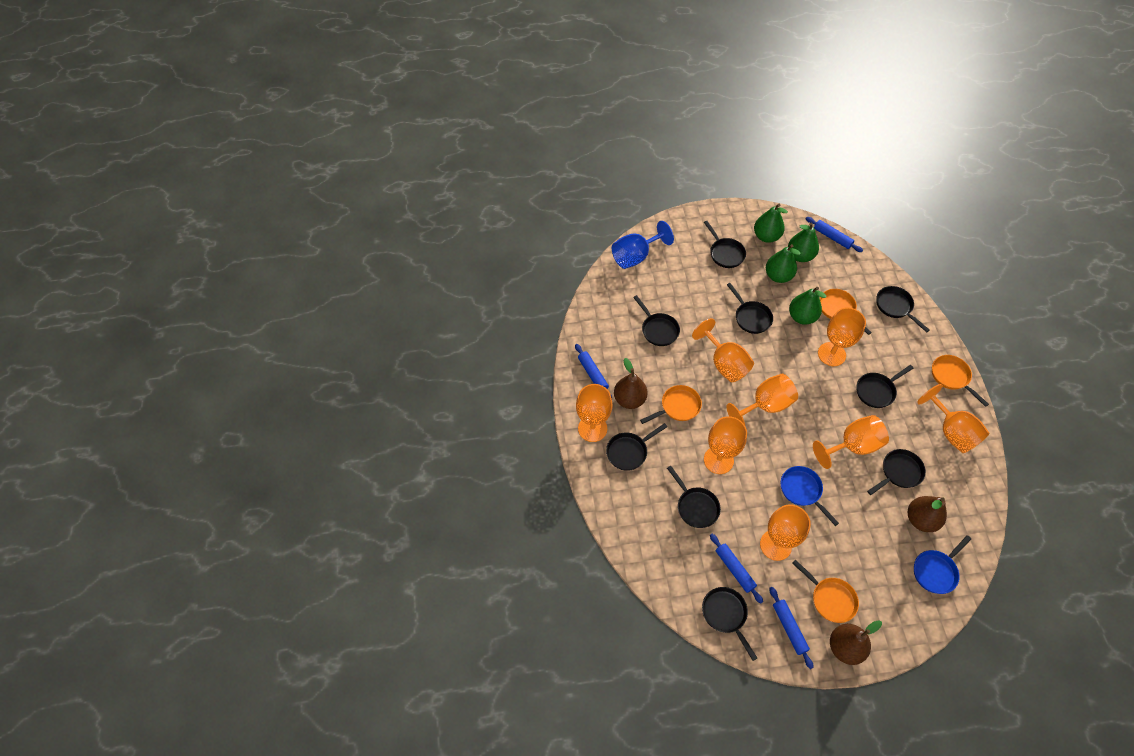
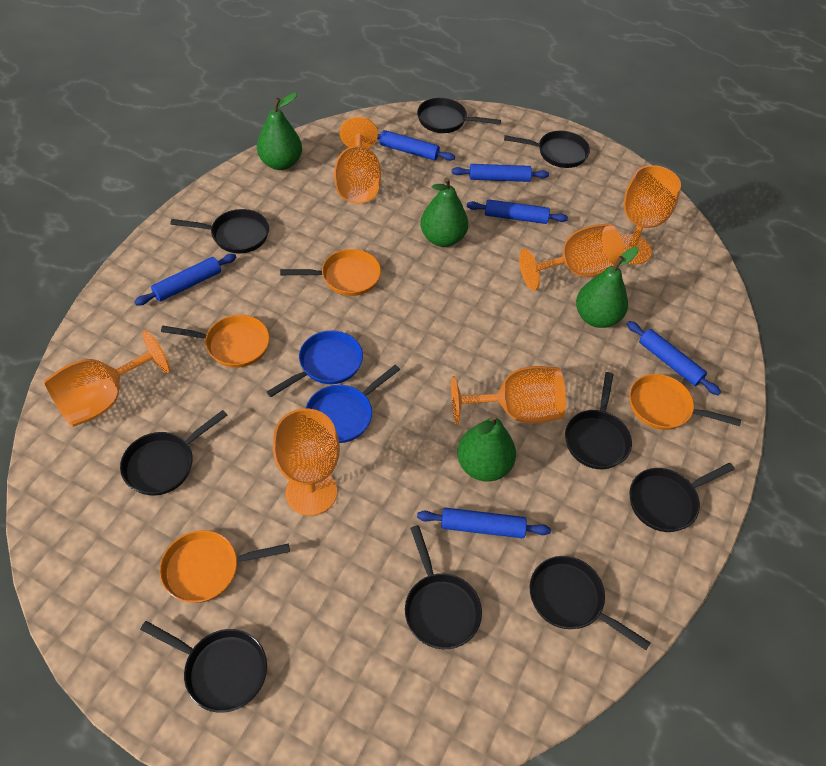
blue goblet: [612,221,674,269] = 1 -> none = 0
blue rolling pin: [575,344,612,398] [710,534,763,604] [770,587,813,669] [806,217,863,252] = 4 -> [134,254,236,305] [377,130,455,161] [417,508,551,538] [452,164,549,182] [467,199,568,224] [627,321,721,395] = 6
brown pear: [614,358,648,409] [830,620,882,665] [908,496,947,532] = 3 -> none = 0
orange goblet: [576,384,612,442] [692,318,754,382] [704,416,747,474] [727,374,798,425] [760,504,811,561] [813,415,889,469] [818,307,866,366] [917,384,990,453] = 8 -> [44,330,171,427] [273,409,340,516] [334,116,381,203] [451,366,566,425] [519,223,624,291] [620,165,681,264] = 6

